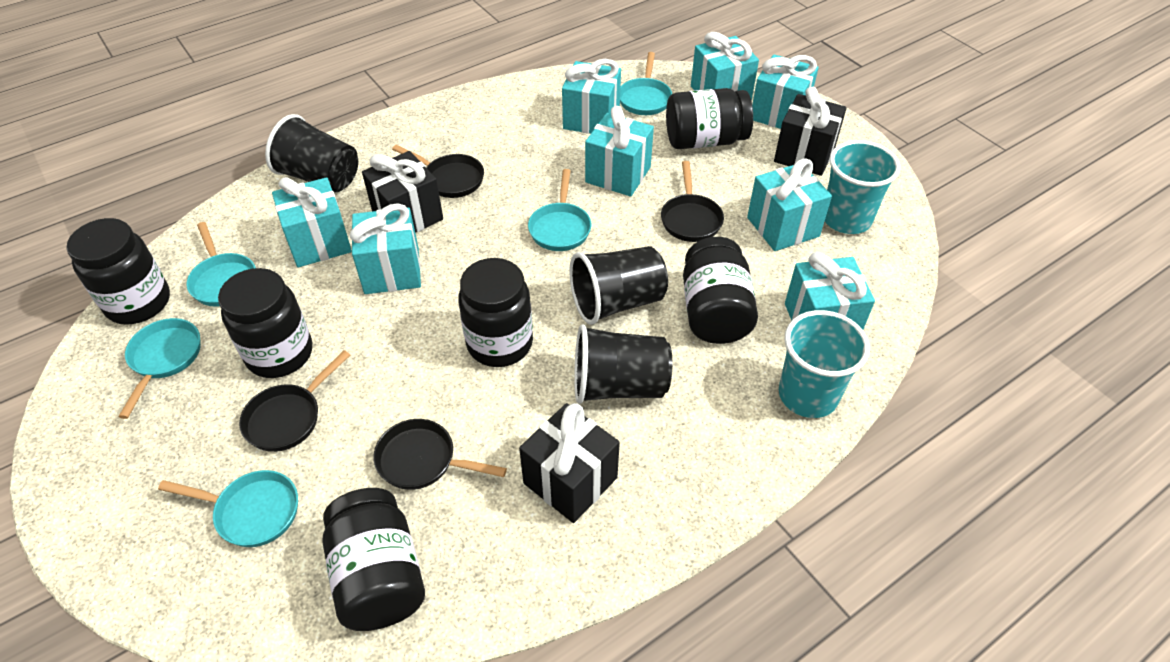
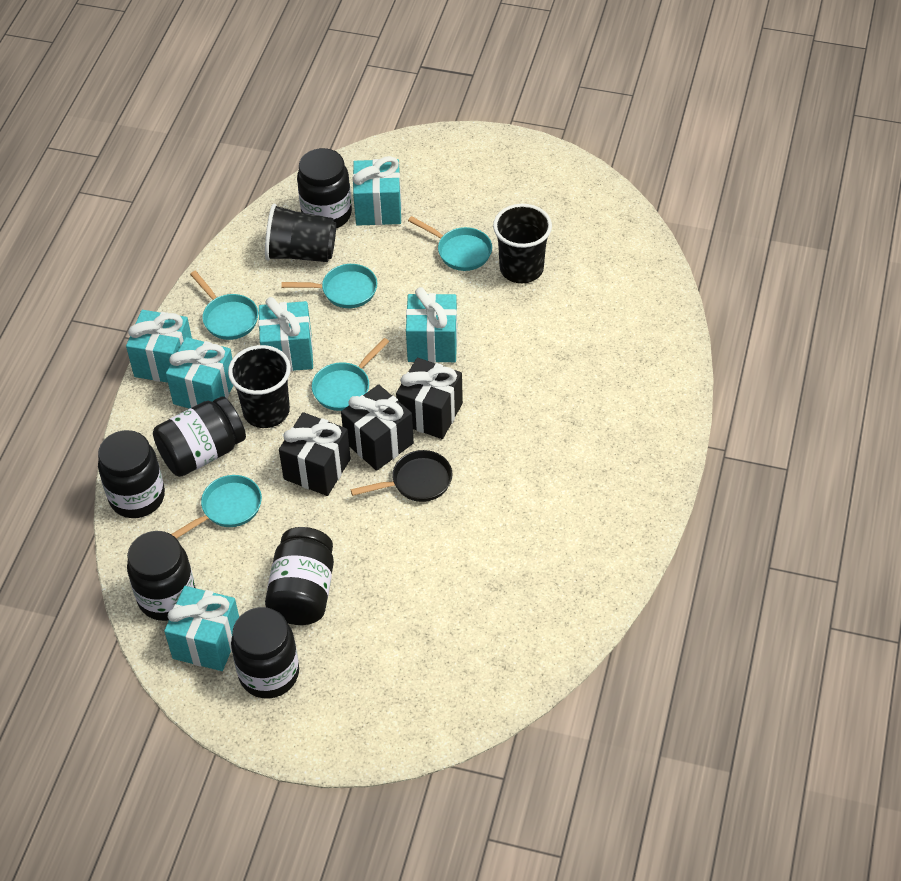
black pan: [239,350,350,452] [373,419,507,490] [392,145,484,198] [661,161,724,242] = 4 -> [350,450,453,502] = 1
turquoise cup: [779,310,870,418] [825,140,901,234] = 2 -> none = 0
turquoise gift: [272,177,352,267] [350,203,421,294] [562,59,621,134] [585,106,654,197] [691,32,759,100] [747,158,832,251] [752,54,819,129] [785,252,875,330] = 8 -> [126,310,192,383] [164,586,239,671] [166,337,233,408] [258,297,313,371] [353,156,402,226] [406,287,457,363] = 6

